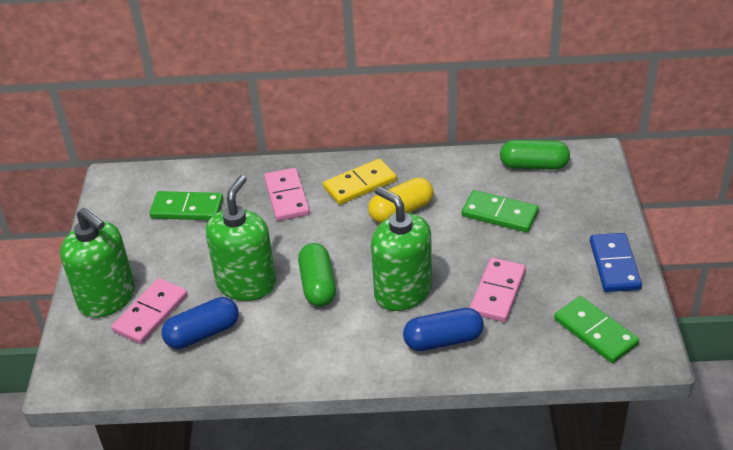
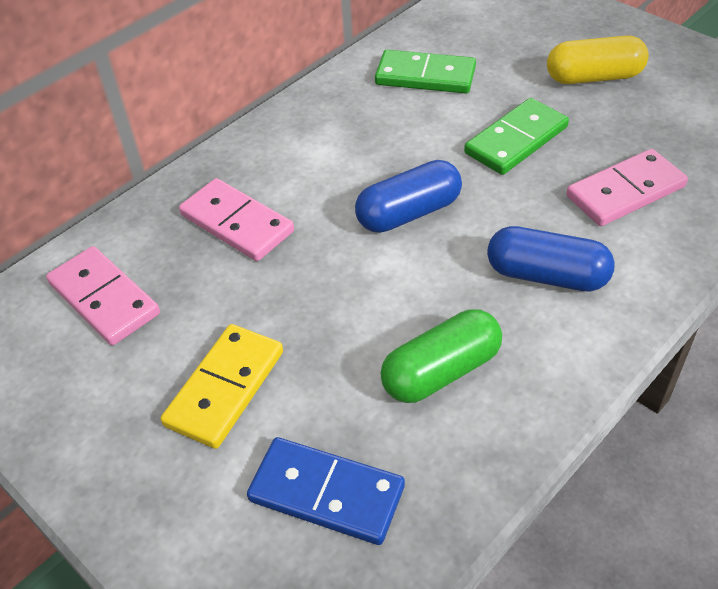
green capsule: [298,243,336,307] [500,140,570,170] = 2 -> [380,309,502,403] = 1
green domino: [149,191,223,220] [462,190,539,232] [554,296,639,363] = 3 -> [375,50,476,93] [464,98,569,175] = 2
green soap dispenser: [60,208,135,318] [206,175,276,301] [371,186,432,311] = 3 -> none = 0

